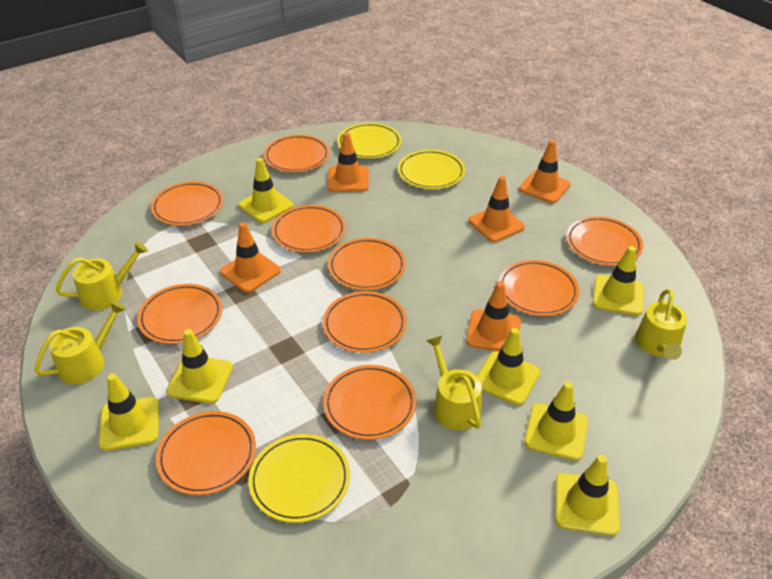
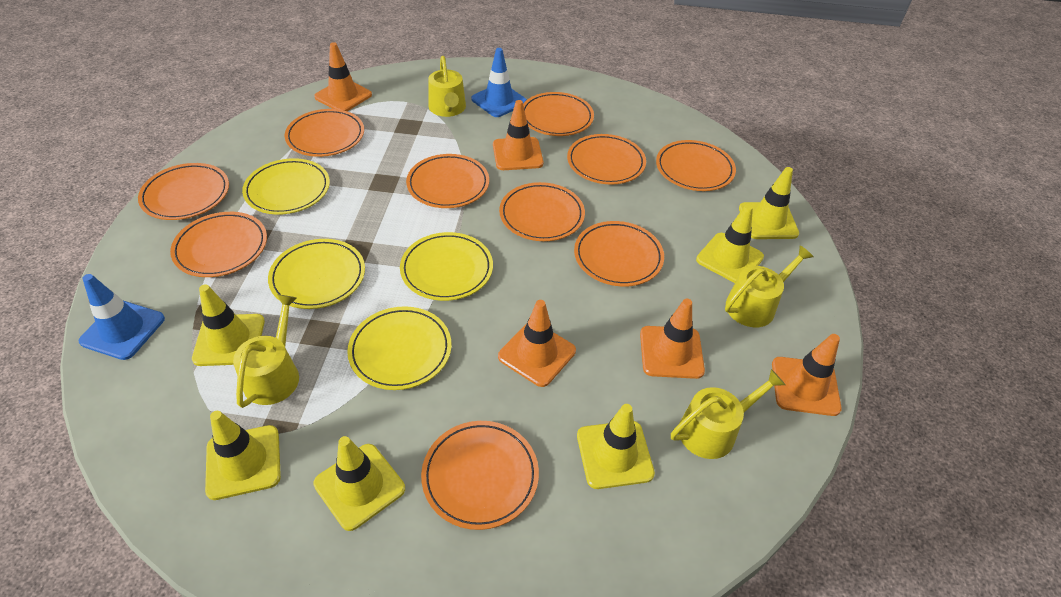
blue traffic cone: none = 0 -> [78,274,165,360] [471,48,527,117] = 2
yellow plate: [248,434,350,523] [337,123,401,159] [398,150,465,189] = 3 -> [242,158,330,215] [268,239,365,309] [347,306,451,390] [400,232,493,301] = 4
yellow traffic cone: [98,373,159,451] [166,329,233,404] [238,158,293,223] [477,328,540,405] [524,382,588,461] [555,455,620,536] [592,246,644,316] = 7 -> [192,284,265,366] [205,411,281,500] [313,436,405,531] [577,404,655,489] [696,204,764,283] [739,167,799,239] = 6

